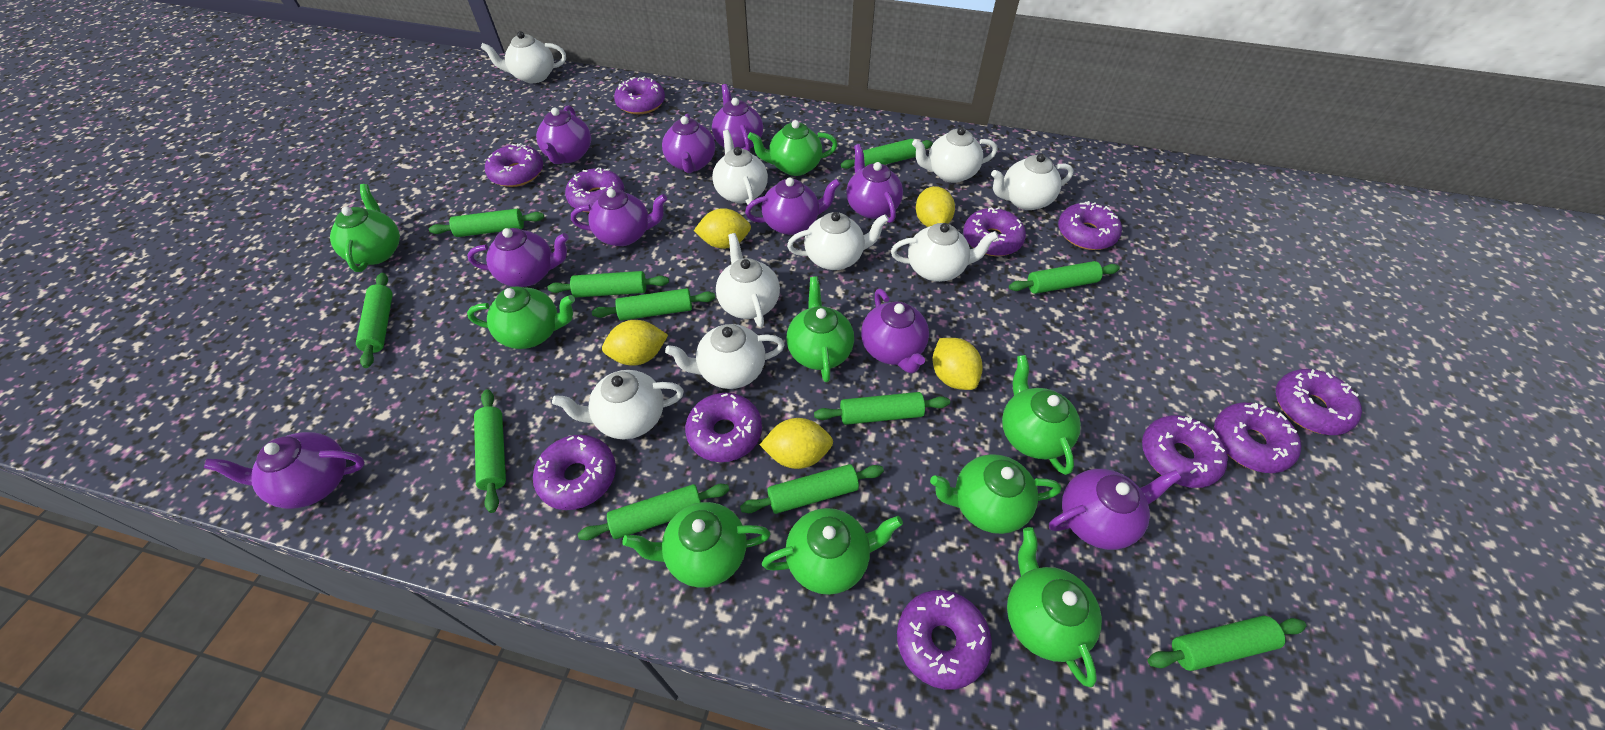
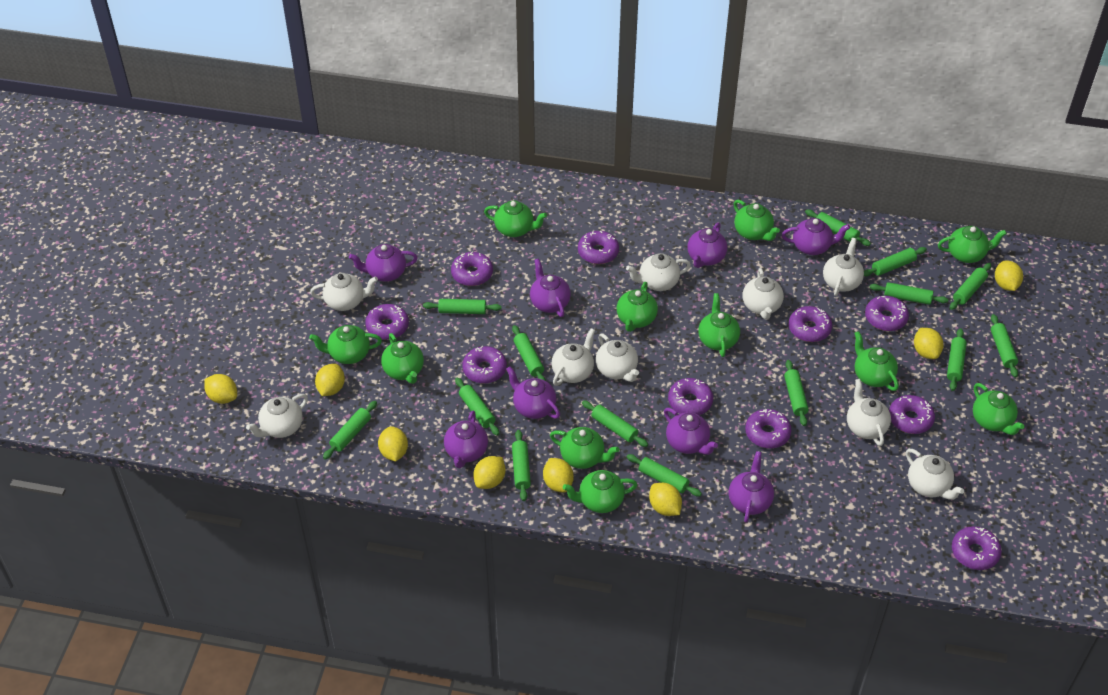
green rolling pin: [356,273,393,368] [429,209,544,237] [474,389,506,513] [547,271,669,298] [578,484,729,540] [592,288,715,321] [740,464,884,514] [814,392,950,425] [841,139,933,169] [1009,261,1120,294] [1148,616,1306,671] = 11 -> [323,401,377,460] [423,299,502,314] [455,378,500,436] [512,325,546,381] [512,430,531,501] [582,400,648,447] [627,454,702,496] [784,360,809,426] [805,209,871,246] [864,247,927,277] [869,282,948,305] [947,328,967,391] [950,263,991,310] [991,314,1018,377] = 14
green teapot: [330,184,400,272] [467,286,575,349] [622,502,771,588] [748,120,837,176] [762,508,903,595] [787,276,854,382] [930,454,1061,534] [1002,355,1081,475] [1007,527,1102,687] = 9 -> [309,325,382,364] [381,333,424,384] [484,200,547,237] [550,427,619,469] [563,470,637,513] [617,282,658,332] [698,293,740,357] [734,200,780,241] [854,331,899,391] [938,226,1007,263] [973,383,1025,435] = 11
purple donut: [485,143,543,187] [533,435,616,510] [565,168,625,213] [614,76,665,114] [685,393,762,462] [897,590,992,690] [963,207,1026,256] [1058,201,1122,250] [1142,415,1228,488] [1214,402,1301,473] [1276,369,1362,435] = 11 -> [365,304,409,340] [451,252,493,286] [462,346,507,384] [578,231,619,264] [668,378,713,415] [745,409,791,448] [789,306,832,342] [865,296,909,331] [889,395,935,434] [952,526,1002,570] = 10
purple teapot: [204,432,365,509] [467,228,569,287] [536,105,591,164] [571,189,667,246] [662,113,715,173] [712,84,763,152] [745,178,841,235] [846,144,903,223] [861,289,929,373] [1049,469,1182,550] = 10 -> [349,244,417,282] [444,411,488,468] [506,366,560,419] [530,258,571,317] [664,408,718,455] [687,223,727,268] [729,451,774,523] [782,218,850,255] = 8
yellow lemon: [602,320,668,366] [694,208,751,249] [760,418,833,469] [916,186,955,227] [933,338,983,390] = 5 -> [204,374,237,404] [315,364,345,396] [378,426,408,462] [474,456,505,489] [543,458,574,492] [649,483,682,516] [914,328,944,359] [995,261,1023,291] = 8

